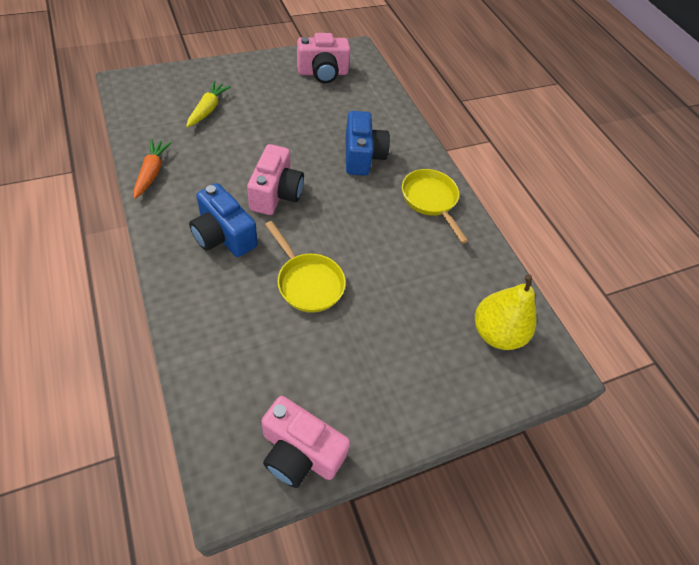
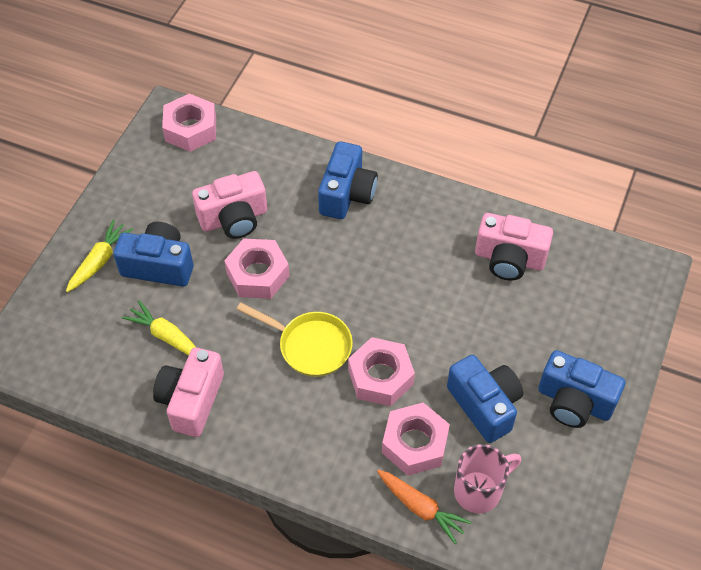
blue camera: [189,183,257,257] [346,111,390,175] = 2 -> [113,222,193,287] [318,141,378,219] [447,355,523,443] [538,350,625,428] = 4
pink mug: none = 0 -> [454,444,521,514] = 1
pink nut: none = 0 -> [162,94,216,152] [224,239,290,299] [348,337,415,406] [382,402,450,476] = 4
yellow carrot: [186,81,231,127] = 1 -> [66,219,133,292] [122,300,196,356] = 2
yellow pan: [265,221,346,313] [402,169,468,244] = 2 -> [236,303,353,377] = 1
yellow pear: [475,274,537,350] = 1 -> none = 0

